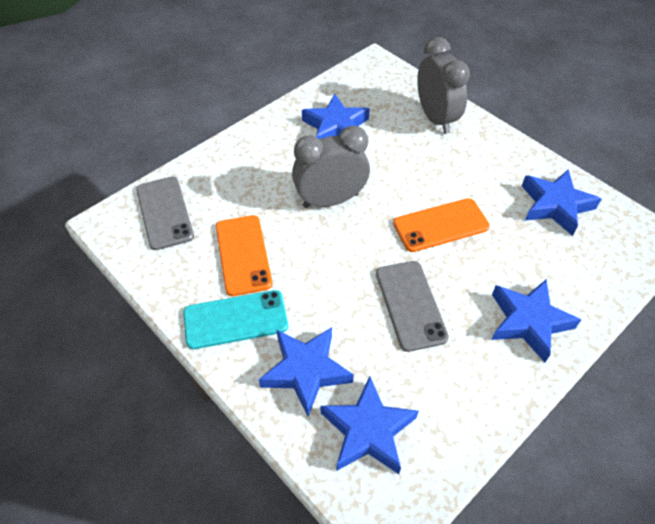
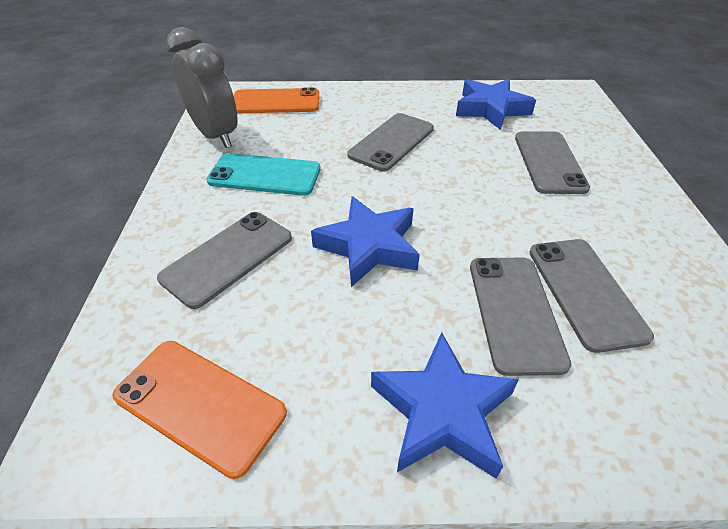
blue star: [259,327,354,416] [302,94,370,139] [321,376,419,474] [491,279,581,362] [522,169,601,236] = 5 -> [311,196,420,287] [371,332,519,478] [456,79,536,130] = 3
grey clock: [292,126,370,208] [417,37,470,134] = 2 -> [167,27,238,148] = 1
grey phone: [136,176,194,250] [376,261,449,352] = 2 -> [157,212,292,309] [347,113,434,171] [470,258,571,376] [515,131,590,194] [529,239,654,353] = 5

